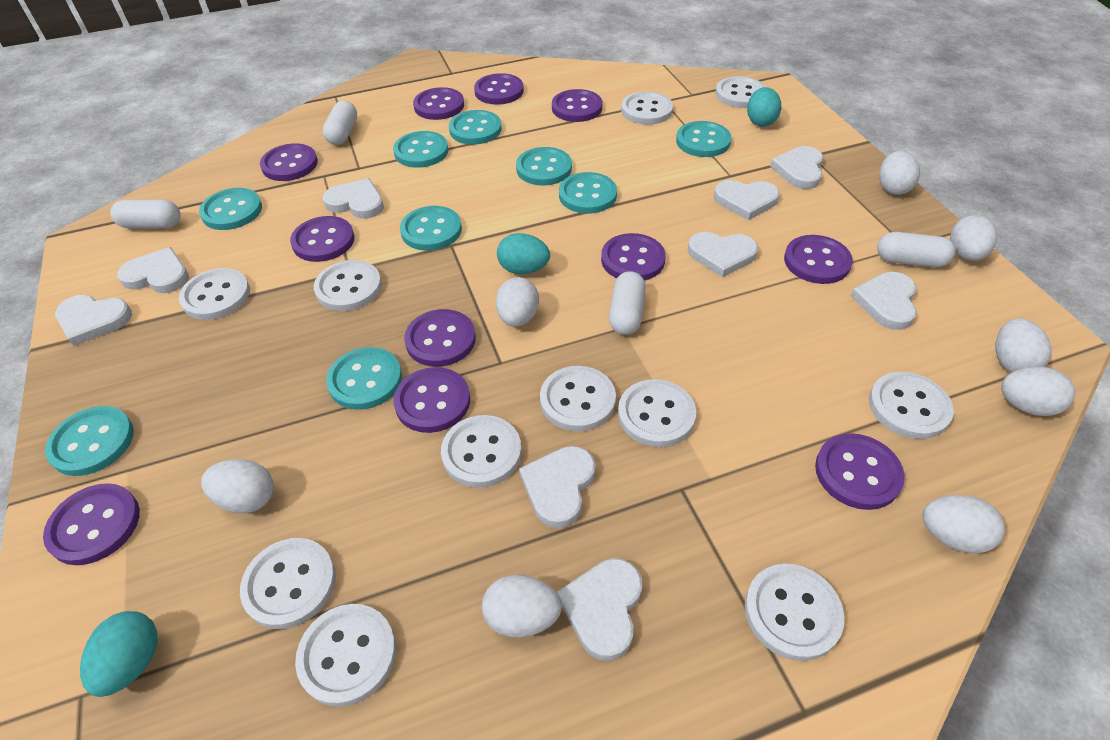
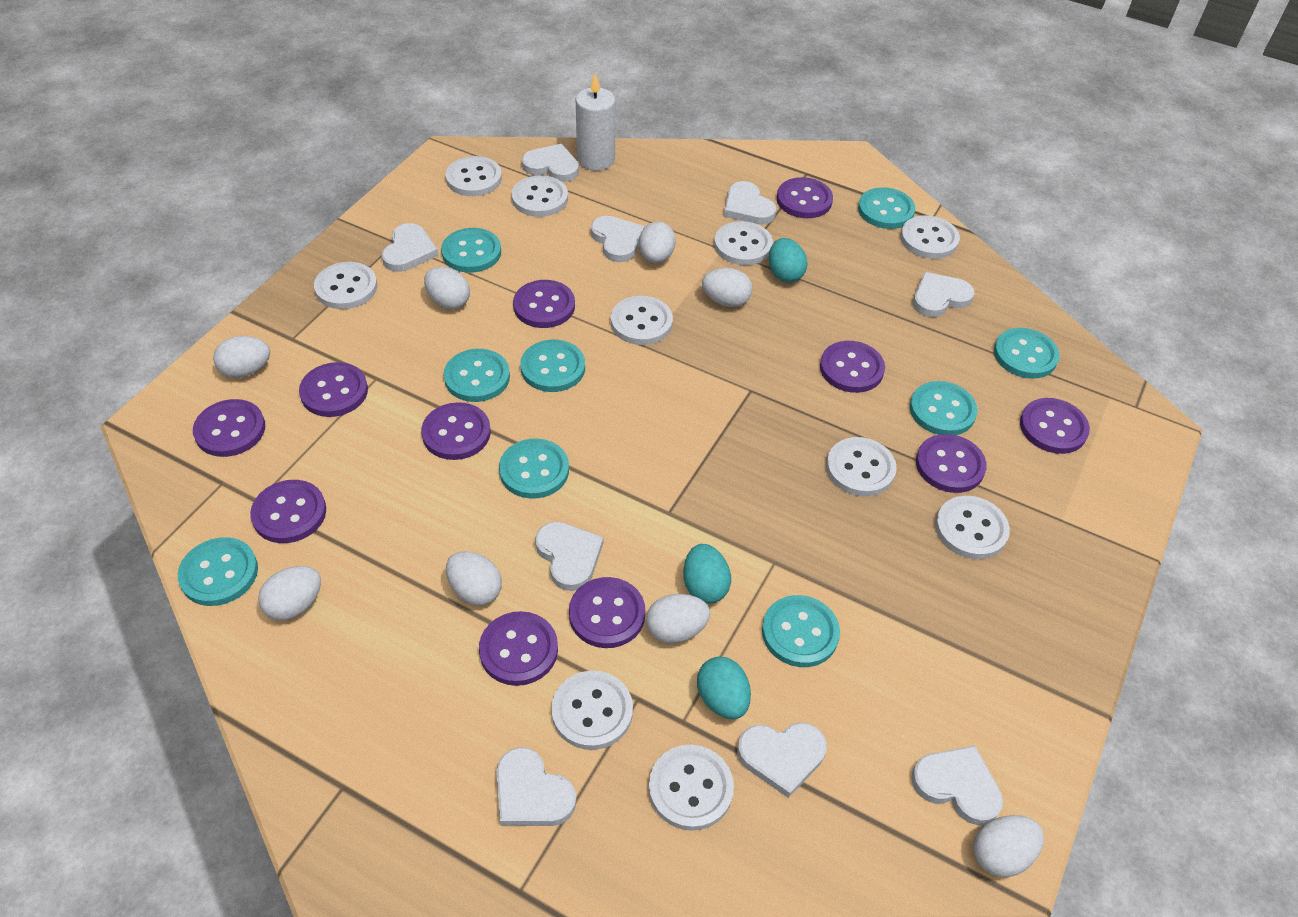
white button: [179,268,250,320] [240,538,336,629] [295,604,396,707] [314,260,382,311] [441,415,522,488] [540,366,616,431] [618,379,696,447] [621,91,673,125] [715,76,766,108] [745,564,845,661] [869,372,954,439] = 11 -> [314,262,377,309] [445,156,502,196] [511,175,568,217] [551,671,633,750] [611,296,673,345] [649,745,734,831] [714,221,773,265] [826,437,897,496] [901,216,960,259] [935,496,1010,559] = 10
white candle: none = 0 -> [576,73,615,171] = 1
white capsule: [110,200,181,229] [323,101,357,145] [609,271,646,335] [877,232,956,267] = 4 -> none = 0

